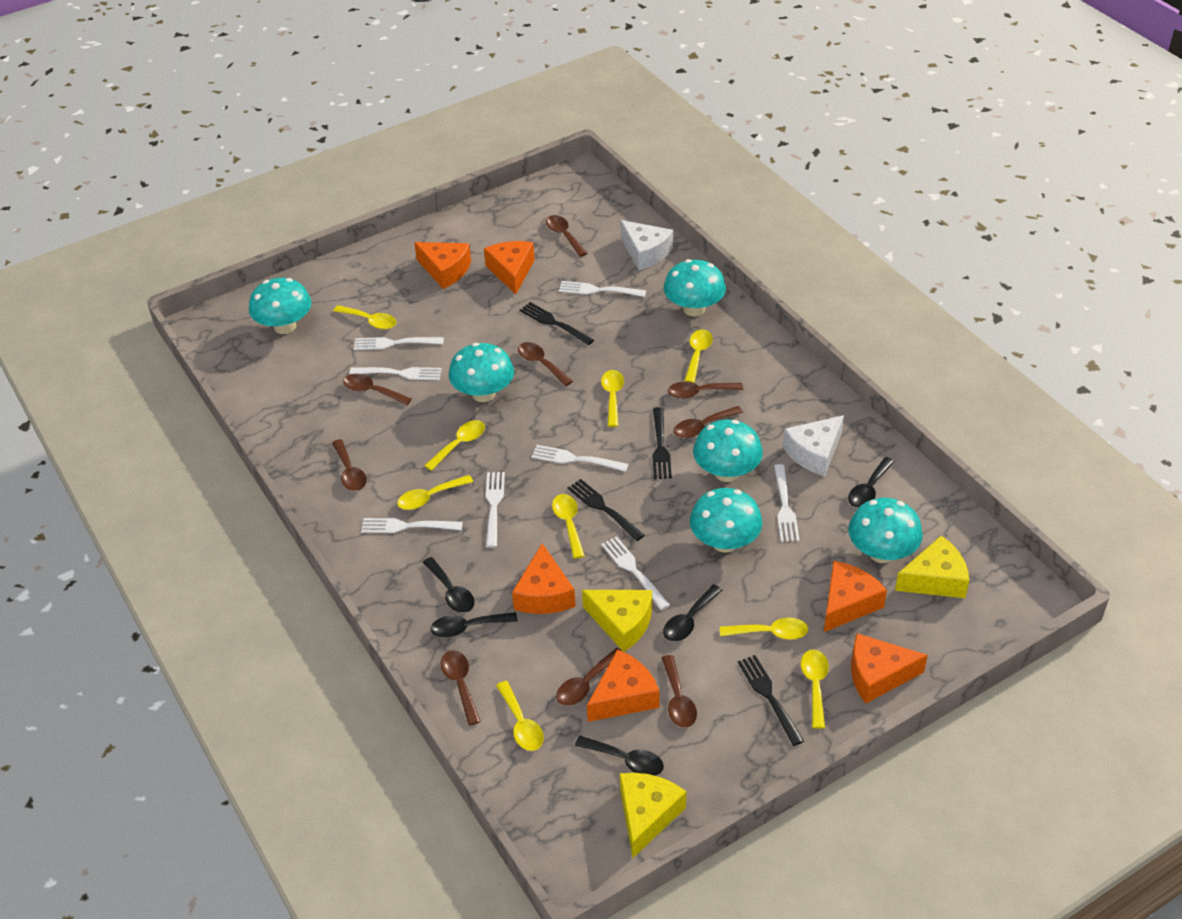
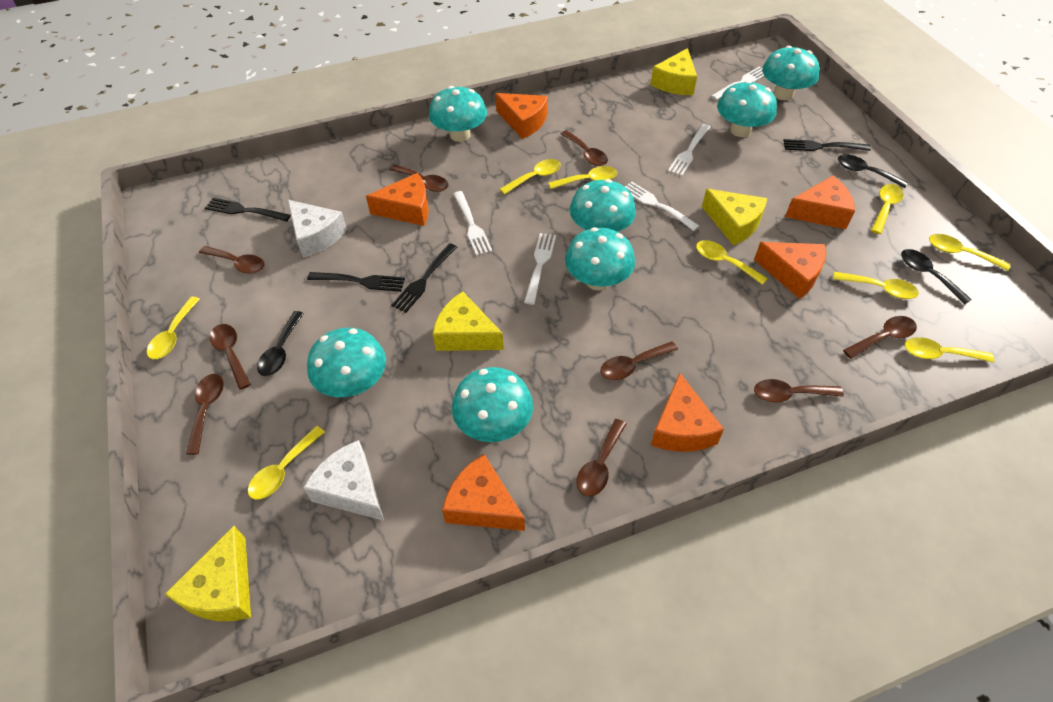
black spoon: [423,557,475,613] [431,612,518,638] [575,736,664,776] [663,584,722,641] [848,457,895,508] = 5 -> [257,311,304,376] [838,154,908,188] [901,249,972,305] = 3
turquoise mushroom: [249,278,311,334] [449,343,514,402] [664,259,726,316] [690,488,763,553] [693,420,763,482] [848,498,923,563] = 6 -> [307,328,386,397] [429,86,487,142] [452,367,533,442] [565,227,635,290] [570,179,636,232] [717,80,777,137] [762,46,820,100] = 7
white fork: [349,367,442,380] [354,337,444,350] [361,518,463,533] [486,472,505,548] [532,445,628,472] [559,281,646,297] [601,536,670,610] [774,464,799,542] = 8 -> [453,191,493,256] [524,233,556,305] [625,182,699,231] [668,124,710,176] [711,66,764,100] = 5
yellow cheese: [582,590,652,652] [620,773,686,858] [895,535,969,598] = 3 -> [165,526,251,621] [433,291,504,351] [651,48,697,95] [702,189,767,245] = 4

